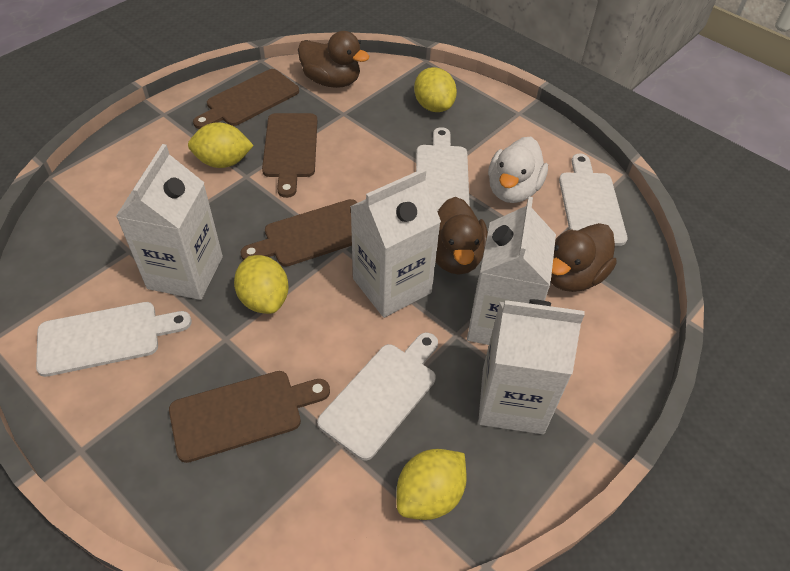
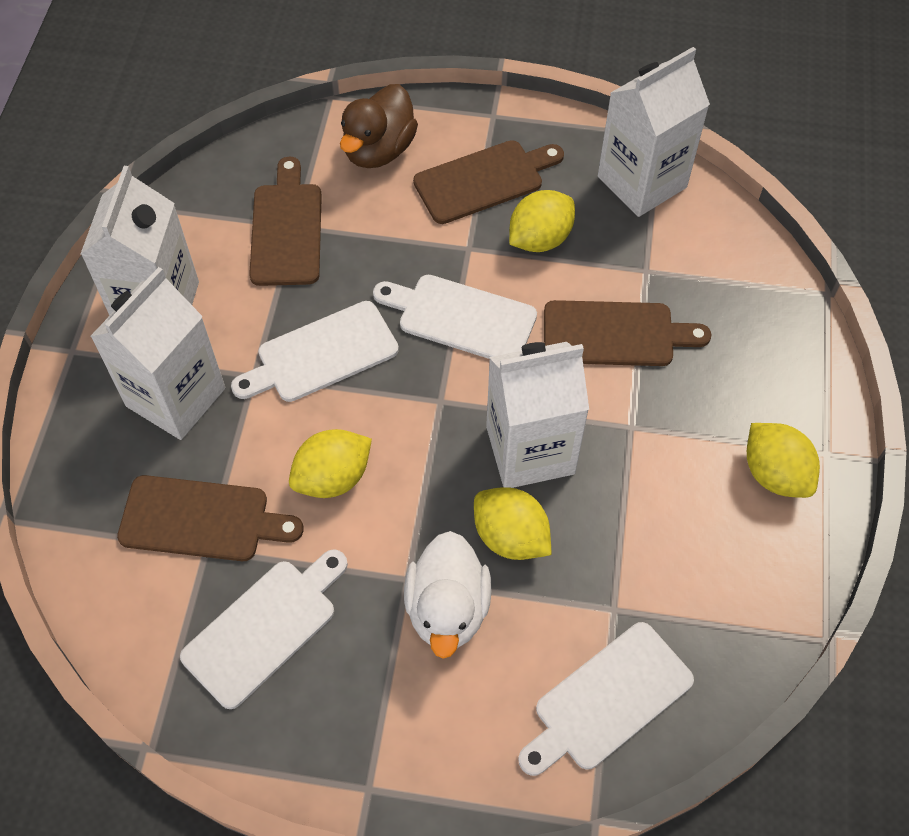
brown duck: [298,31,370,88] [436,197,488,275] [551,223,617,292] = 3 -> [340,84,418,168] = 1

